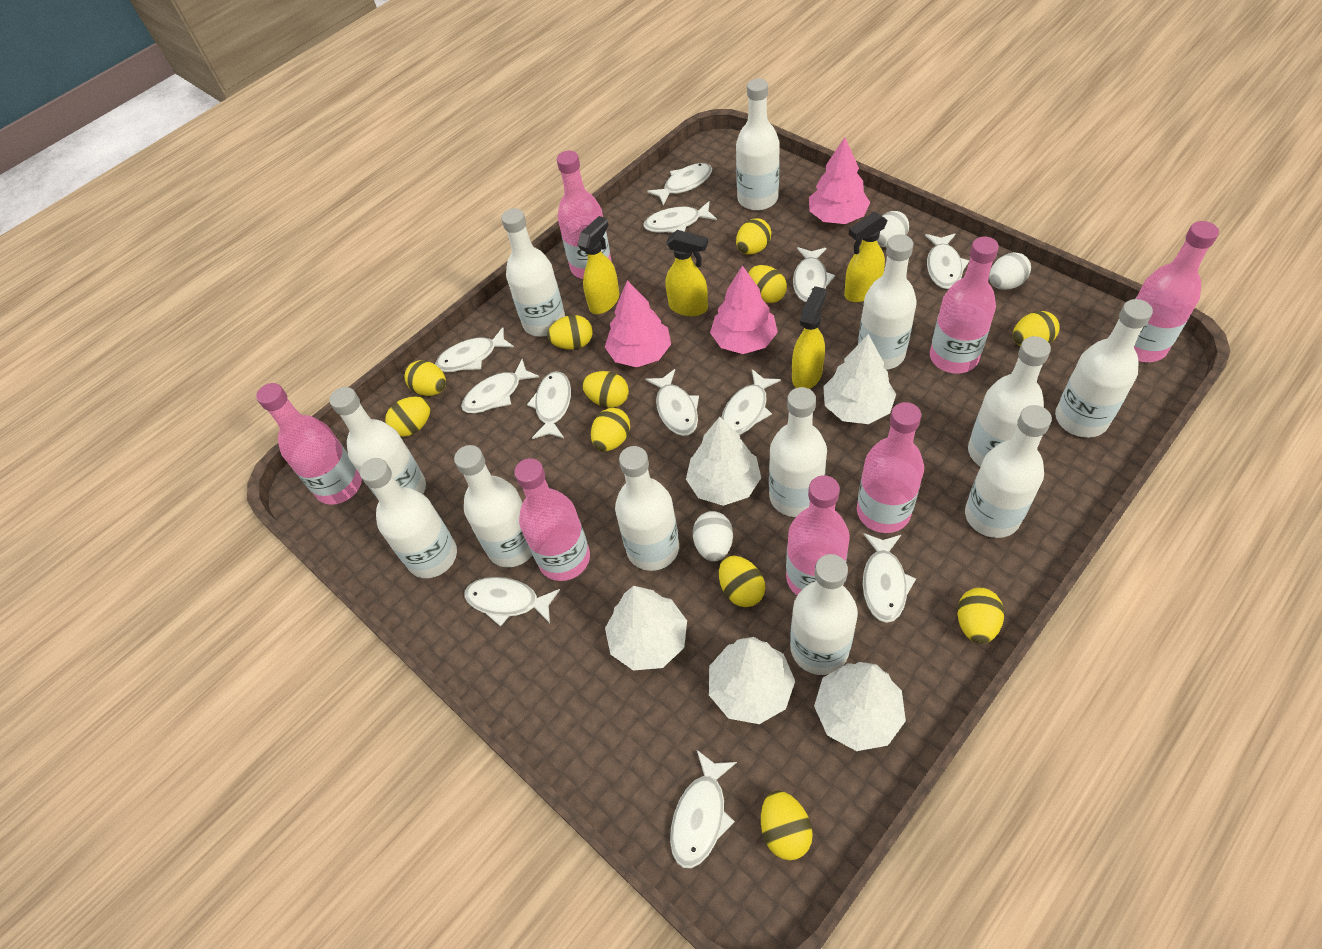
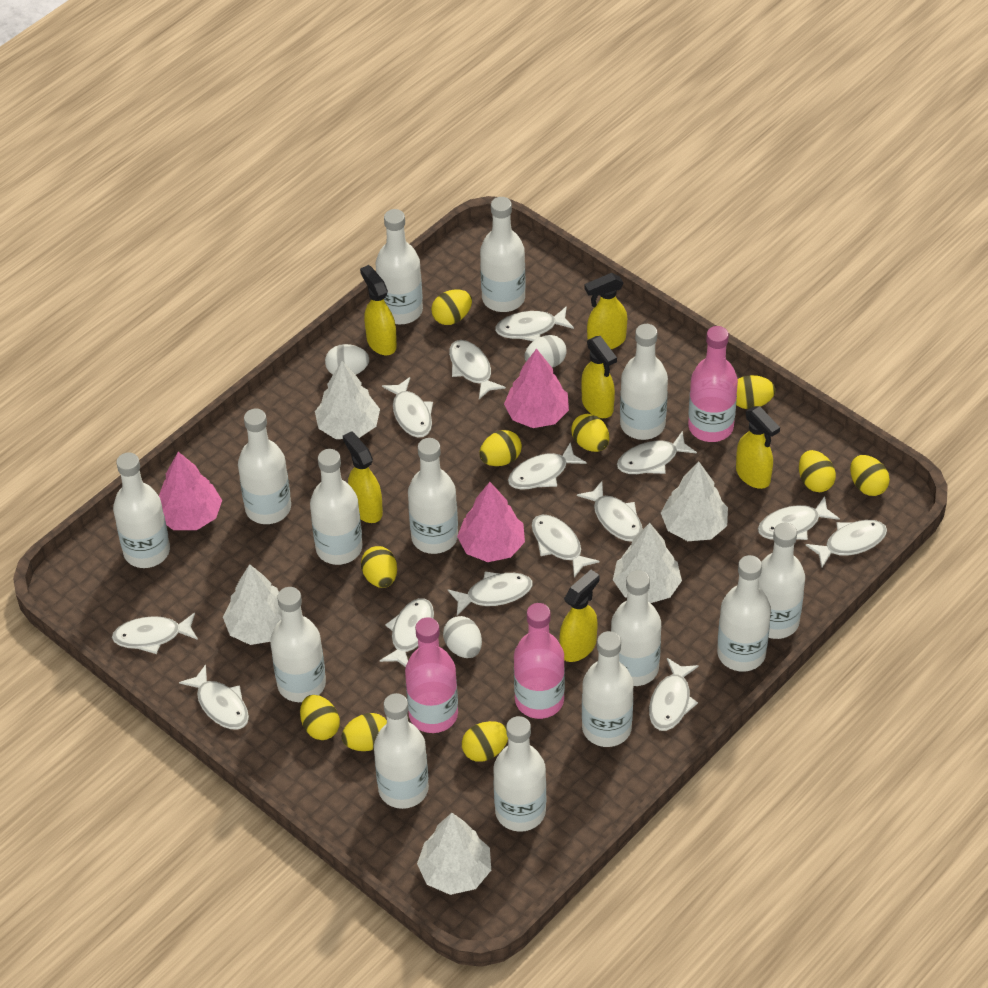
pink bottle: [256,383,362,505] [514,458,590,581] [557,151,612,279] [786,475,850,595] [857,402,924,533] [930,236,999,374] [1134,221,1219,362] = 7 -> [405,617,458,733] [514,603,565,719] [688,326,738,442] = 3
white bottle: [329,387,426,499] [360,458,457,578] [454,445,532,567] [501,208,565,337] [615,446,679,571] [736,78,780,211] [769,387,827,517] [790,554,858,675] [858,234,916,370] [965,405,1052,538] [968,336,1051,467] [1055,299,1153,438] = 12 -> [113,452,170,568] [238,409,291,524] [270,587,326,702] [310,449,362,565] [374,693,429,809] [376,209,423,324] [408,438,458,554] [480,197,526,312] [493,716,546,832] [582,631,634,747] [611,570,661,686] [620,324,668,440] [717,555,771,671] [759,522,805,639] = 14
white fish: [435,327,514,372] [461,359,539,413] [464,577,560,627] [527,371,571,439] [643,201,717,233] [645,369,699,436] [647,163,712,206] [670,750,737,868] [721,369,781,435] [793,247,835,302] [863,533,916,623] [925,234,969,289] = 12 -> [112,613,198,654] [179,664,249,730] [380,598,434,667] [382,377,433,438] [448,572,533,615] [449,340,506,399] [495,306,574,341] [508,442,587,490] [532,515,599,578] [577,481,643,542] [617,431,697,474] [649,658,699,731] [758,496,840,540] [806,520,887,567] = 14
yellow egg: [385,396,431,437] [405,360,446,396] [547,315,593,350] [582,371,629,408] [591,408,630,451] [719,555,765,607] [736,218,771,255] [748,265,787,303] [761,791,813,860] [957,588,1004,644] [1013,311,1059,346] = 11 -> [300,695,340,740] [341,713,387,751] [361,546,397,588] [431,290,472,325] [462,721,508,762] [479,430,522,466] [571,414,609,452] [736,375,775,409] [799,450,836,492] [850,455,890,496] = 10
yellow spray bottle: [577,216,619,314] [665,230,708,316] [792,286,827,389] [844,211,888,302] = 4 -> [343,431,383,523] [360,265,397,355] [560,570,600,662] [581,336,617,418] [585,273,627,349] [736,406,780,489] = 6

